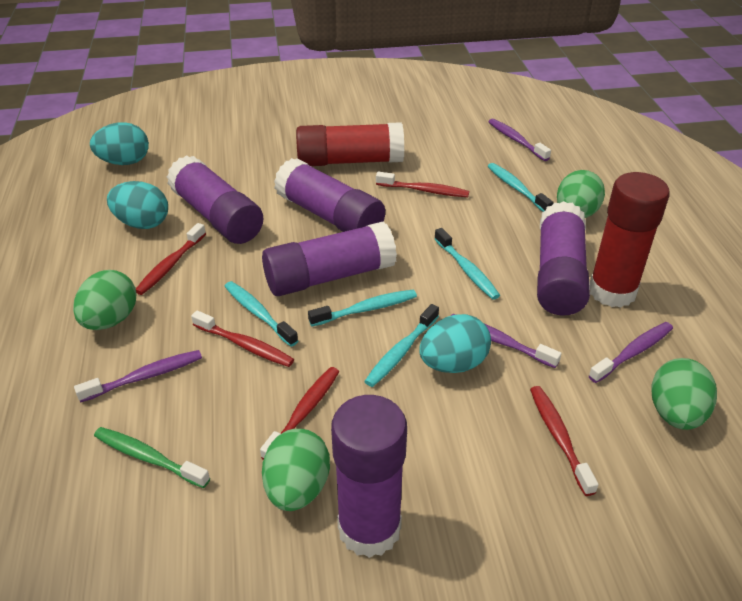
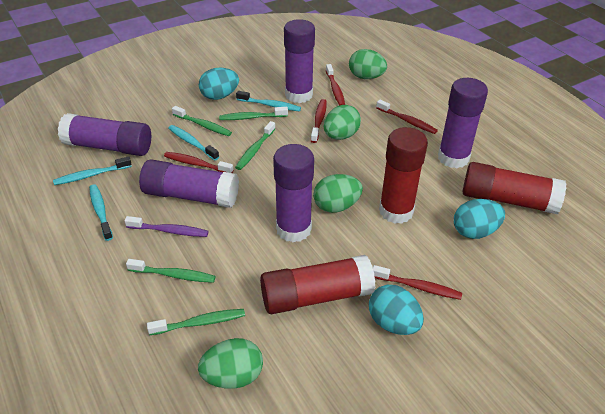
green toothbrush: [94,427,210,488] = 1 -> [126,259,216,283] [147,309,245,335] [172,106,232,136] [219,107,288,120] [235,121,275,170] = 5
purple toothbrush: [74,350,202,403] [451,314,562,368] [488,119,551,161] [589,322,673,383] = 4 -> [124,216,209,237] = 1
red glue stick: [296,122,404,166] [589,172,670,308] = 2 -> [260,255,376,314] [379,127,428,224] [463,162,567,214] = 3
turquoise toothbrush: [224,281,298,347] [308,290,417,326] [364,304,439,387] [434,228,500,300] [488,163,554,212] = 5 -> [53,156,132,185] [89,184,113,241] [168,125,219,160] [236,91,301,111] = 4

